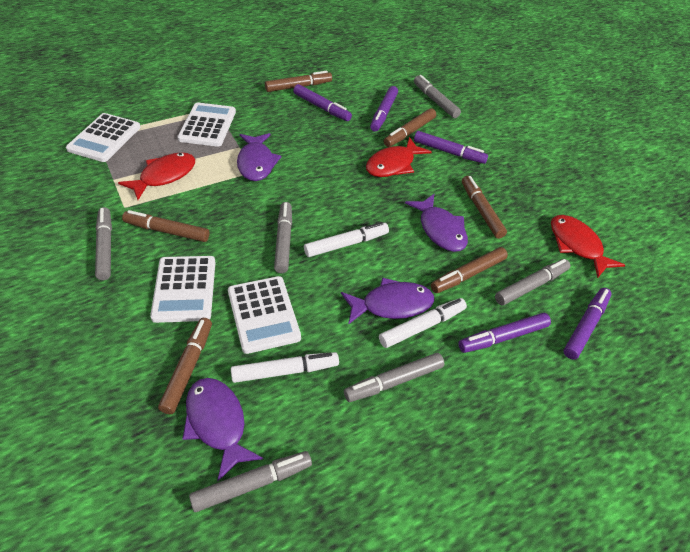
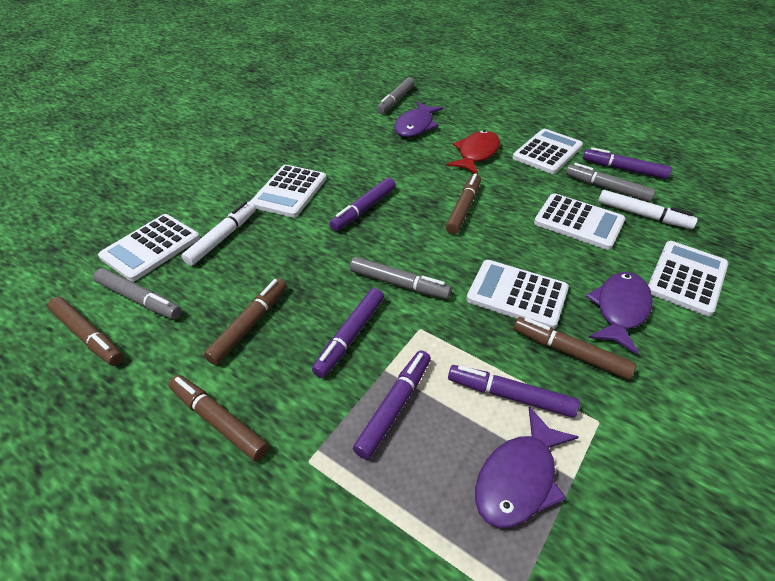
brown marker: [122,210,209,242] [158,318,212,414] [265,71,332,92] [384,108,436,147] [431,247,508,293] [462,176,507,239] = 6 -> [47,297,123,366] [168,375,269,461] [204,278,287,365] [446,173,481,234] [514,317,636,380] = 5
grey marker: [95,207,112,280] [189,451,312,512] [274,202,292,273] [344,353,444,402] [414,75,461,118] [495,259,570,306] = 6 -> [93,268,182,319] [350,257,452,299] [377,77,415,114] [566,163,656,202] = 4
purple fish: [182,378,263,481] [237,133,281,181] [341,277,434,325] [405,194,468,252] = 4 -> [394,102,443,137] [475,406,579,528] [586,272,653,355] = 3
red fish: [118,152,195,200] [366,137,432,177] [551,215,625,278] = 3 -> [447,130,500,174] = 1
white calculator: [66,113,141,162] [150,256,216,323] [177,102,236,147] [228,276,301,354] = 4 -> [98,214,200,281] [250,165,326,218] [466,260,569,329] [513,129,583,174] [534,193,625,250] [648,241,728,316] = 6
white marker: [231,352,339,383] [304,222,389,257] [379,298,467,348] = 3 -> [181,201,256,266] [598,190,698,229] = 2

